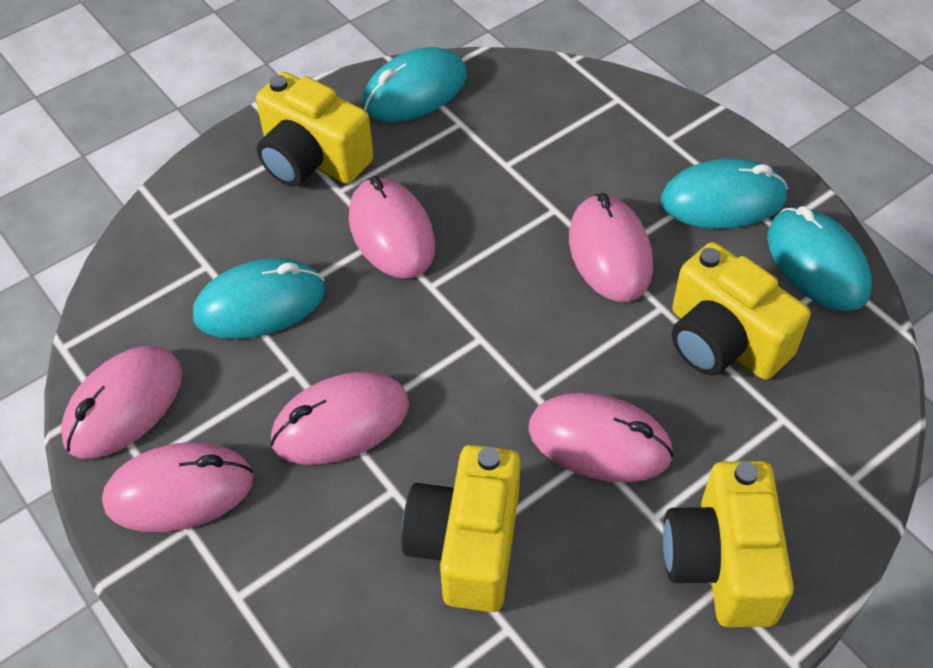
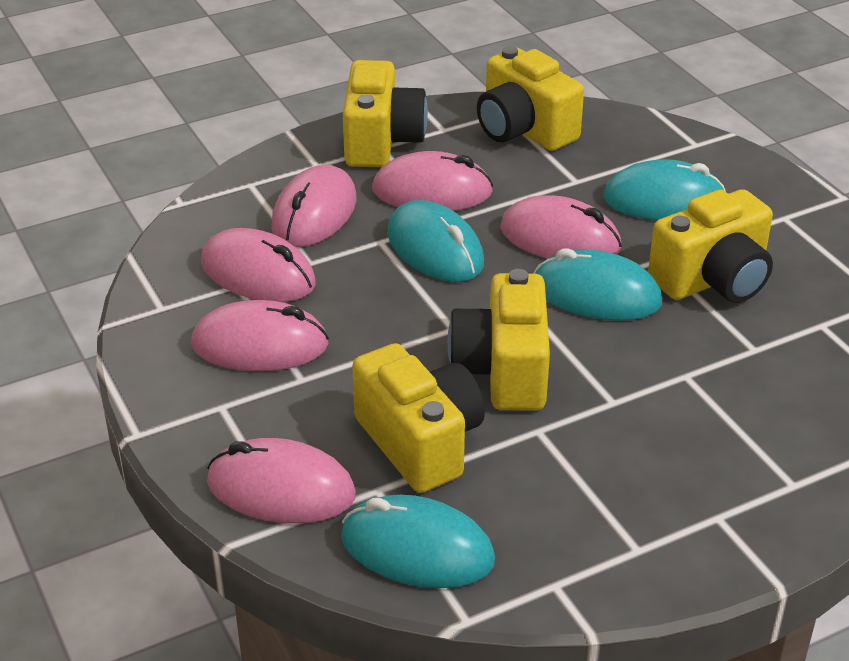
yellow camera: [256,72,374,187] [402,445,520,612] [663,461,794,627] [672,242,811,380] = 4 -> [343,60,428,167] [352,343,485,493] [448,269,550,410] [477,46,584,151] [648,189,773,303] = 5

